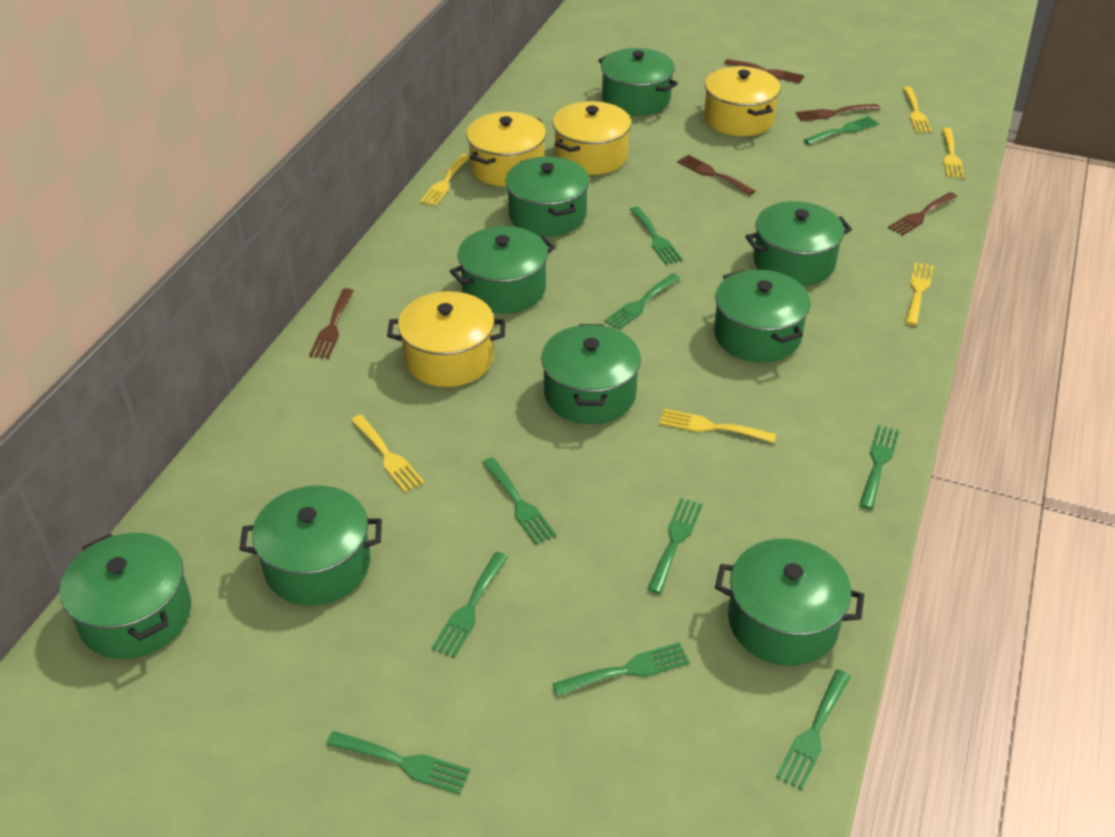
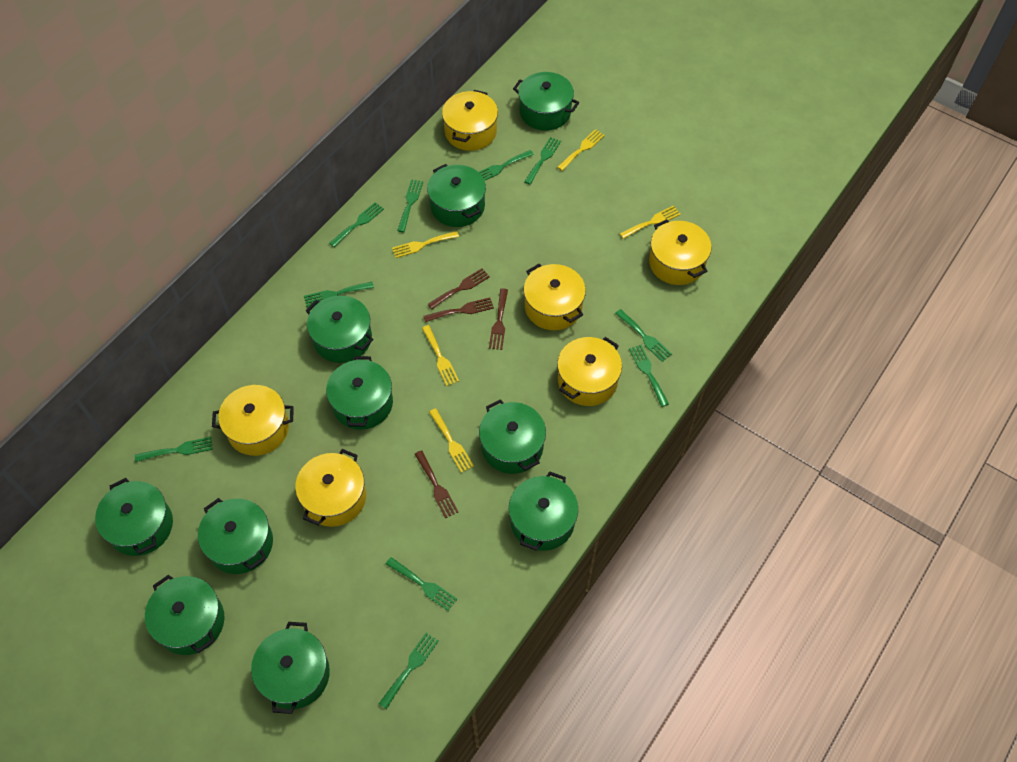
brown fork: [309,288,354,359] [677,155,755,196] [724,59,805,83] [796,104,880,121] [888,192,957,236] = 5 -> [415,450,458,518] [423,297,494,322] [428,268,490,309] [489,288,508,350] = 4
green pot: [60,533,191,659] [239,486,382,605] [450,226,555,314] [506,157,589,236] [541,324,641,424] [598,48,678,116] [714,270,811,363] [715,539,864,666] [745,201,852,286] = 9 -> [95,478,173,556] [145,575,224,655] [198,498,273,574] [251,622,330,714] [306,296,374,363] [326,356,393,430] [427,164,486,227] [479,399,546,474] [509,471,578,551] [513,72,579,131] = 10
yellow fork: [351,415,424,492] [420,154,470,206] [659,409,776,443] [903,87,932,133] [905,262,934,325] [942,128,964,178] = 6 -> [392,231,459,258] [422,325,459,386] [429,408,474,473] [557,129,605,171] [620,206,681,239] = 5
yellow pot: [387,291,506,387] [466,112,546,187] [553,101,631,175] [704,66,781,136] = 4 -> [212,385,294,456] [295,449,366,527] [442,90,498,151] [523,264,586,330] [557,337,622,406] [649,219,712,285] = 6

